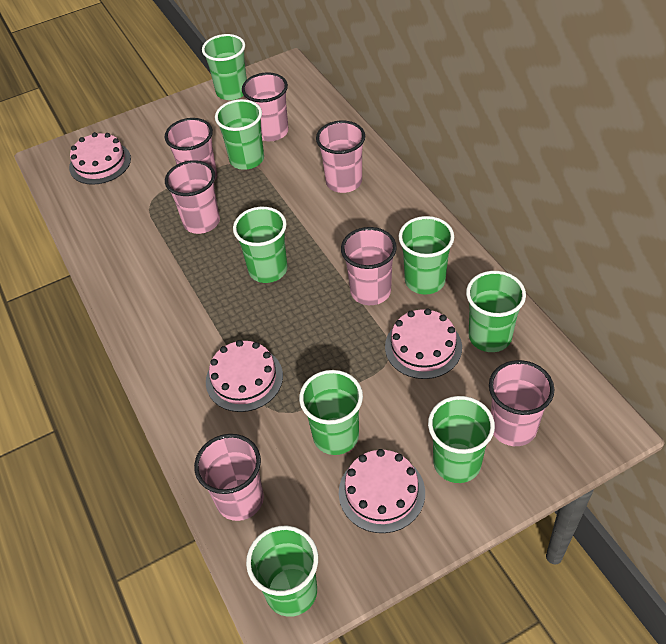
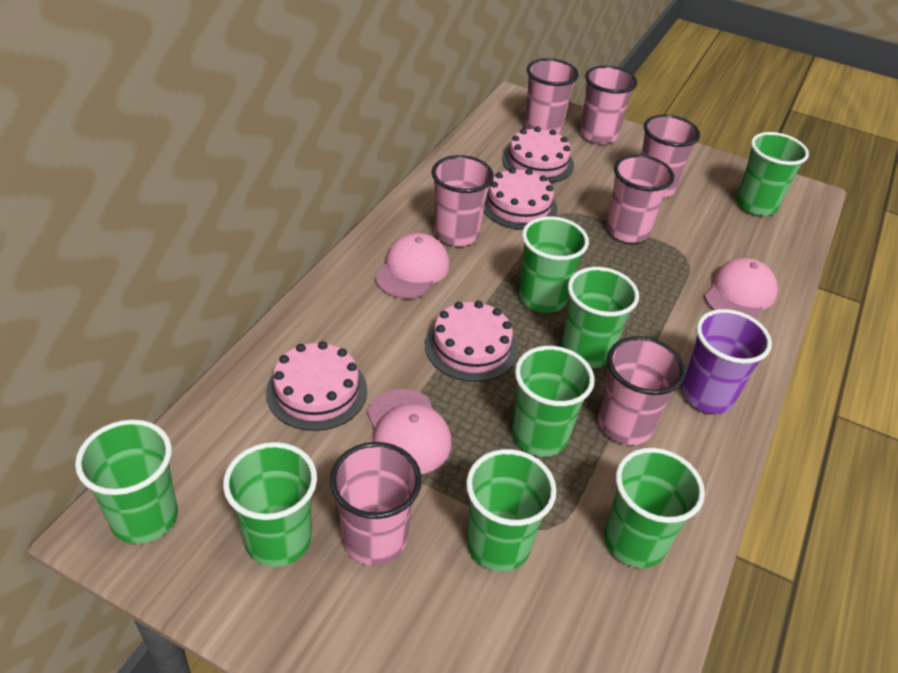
pink cap: none = 0 -> [367,389,452,474] [375,233,449,299] [704,258,778,319] = 3
purple cup: none = 0 -> [681,309,772,414] = 1

